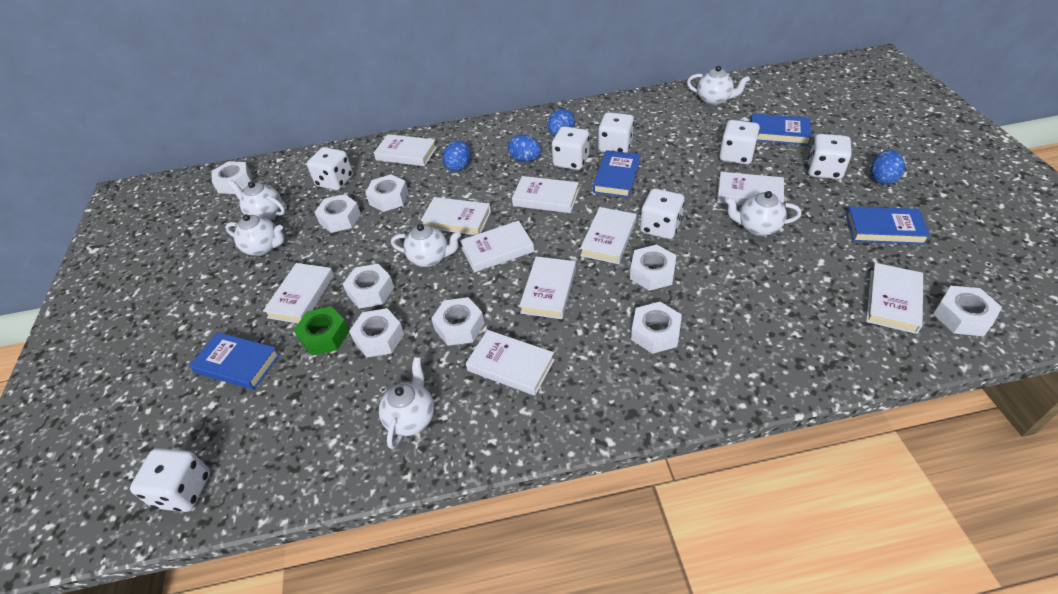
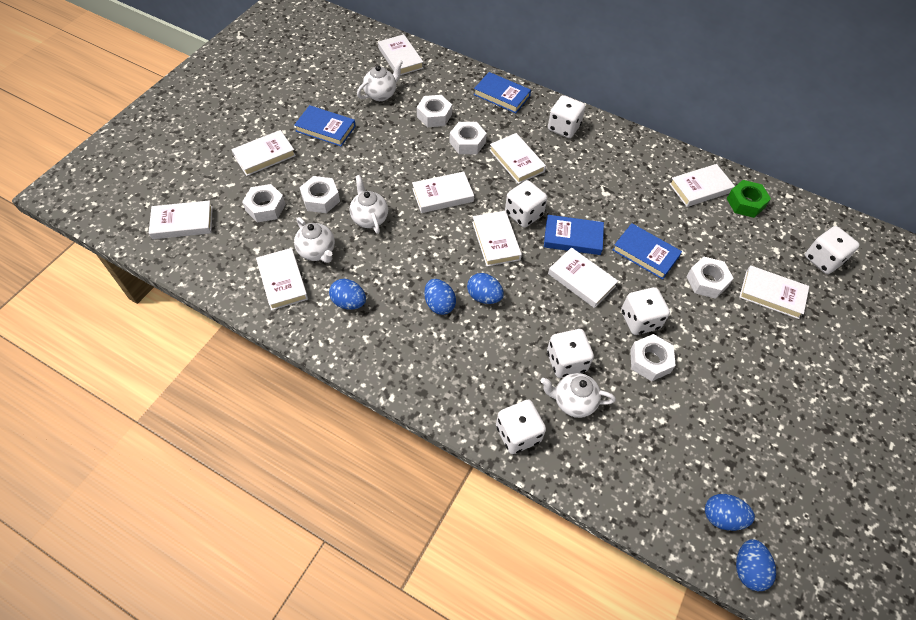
blue egg: [443,140,471,172] [508,134,541,162] [548,109,575,136] [871,150,905,185] = 4 -> [329,279,366,310] [424,279,456,315] [467,273,504,304] [705,494,755,531] [736,539,776,591] = 5
white dice: [130,448,210,512] [307,147,353,190] [552,126,589,170] [598,112,634,153] [640,189,685,239] [719,120,760,165] [808,134,852,180] = 7 -> [496,399,546,454] [505,180,547,228] [547,329,594,378] [548,95,586,138] [621,287,670,335] [805,226,860,274] = 6
white nut: [212,161,252,194] [315,194,361,233] [343,264,394,309] [349,308,404,358] [365,174,409,212] [431,297,485,346] [630,244,677,291] [631,302,682,354] [933,286,1002,337] = 9 -> [242,184,286,223] [299,176,340,213] [417,95,452,127] [449,122,487,154] [630,334,676,381] [686,256,734,299] = 6
white teapot: [225,214,285,256] [228,180,285,220] [379,357,434,449] [391,224,461,267] [687,66,750,105] [725,191,802,236] = 6 -> [294,217,335,263] [350,175,388,234] [357,59,403,101] [540,373,616,418] = 4

